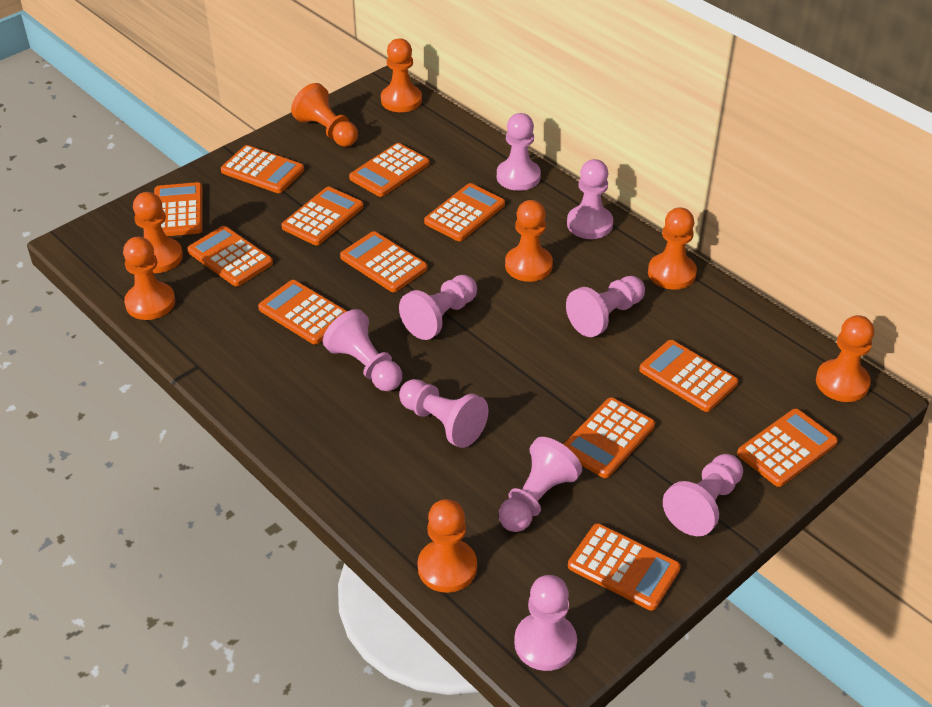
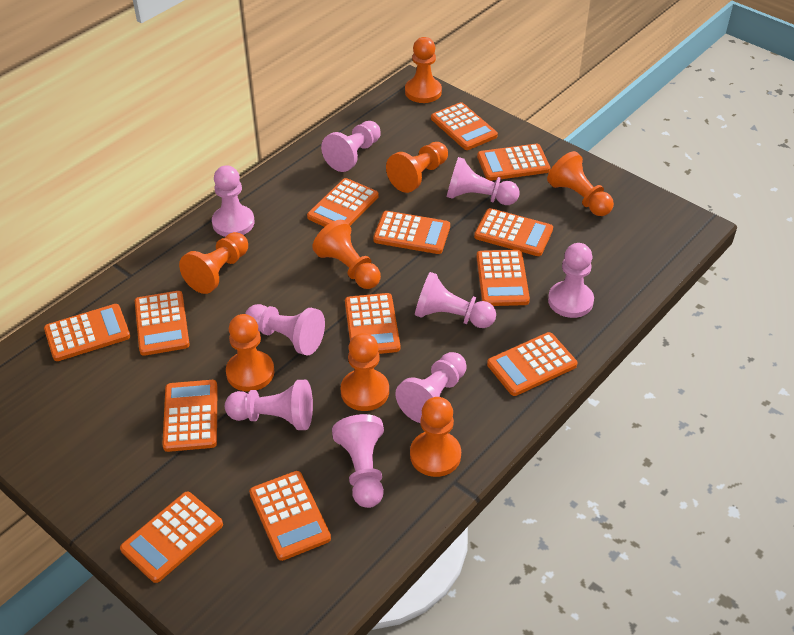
orange calculator: [154,182,203,236] [187,226,273,287] [221,145,304,193] [258,280,347,345] [281,187,363,245] [340,231,427,292] [349,143,430,197] [424,183,505,241] [563,398,655,478] [568,523,681,611] [639,340,738,412] [737,409,838,487] = 12 -> [44,304,130,361] [120,492,223,583] [135,291,190,356] [162,380,218,452] [249,471,331,561] [307,178,379,227] [345,293,400,354] [373,211,450,254] [431,102,498,150] [474,208,553,256] [477,144,550,181] [477,250,530,306] [487,332,577,396] = 13

